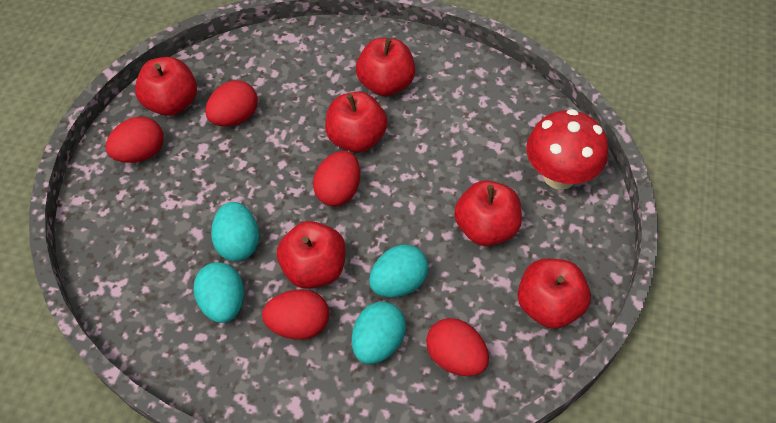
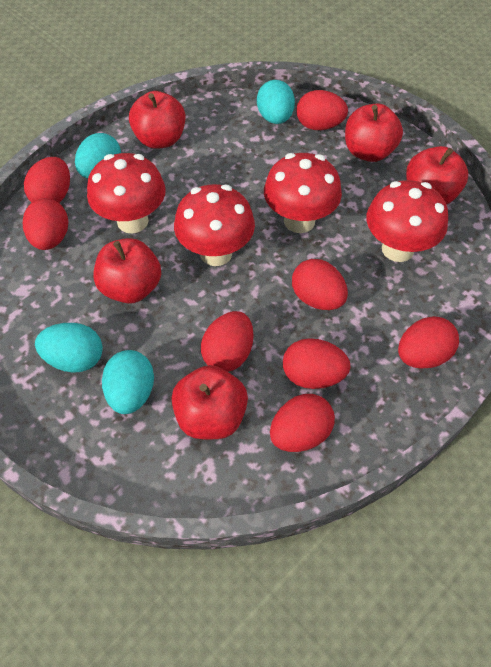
red apple: [135,57,197,116] [277,221,346,289] [325,92,388,153] [356,38,415,96] [454,180,522,246] [517,259,591,329] = 6 -> [93,238,161,304] [129,91,186,149] [172,365,248,439] [345,104,403,162] [406,146,468,205] = 5
red egg: [105,117,163,163] [205,80,258,126] [262,289,329,340] [313,151,360,207] [426,318,489,376] = 5 -> [23,198,68,250] [24,157,70,203] [201,311,254,372] [270,394,335,452] [283,338,351,389] [292,259,348,310] [297,90,348,130] [398,316,459,369] = 8
red mushroom: [526,109,608,190] = 1 -> [87,153,166,233] [174,184,255,266] [264,153,342,233] [366,180,448,262] = 4

